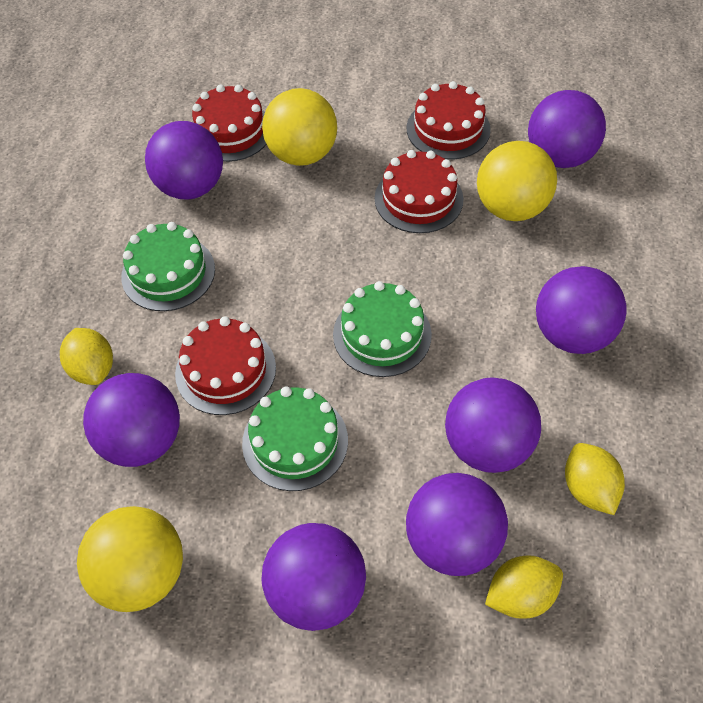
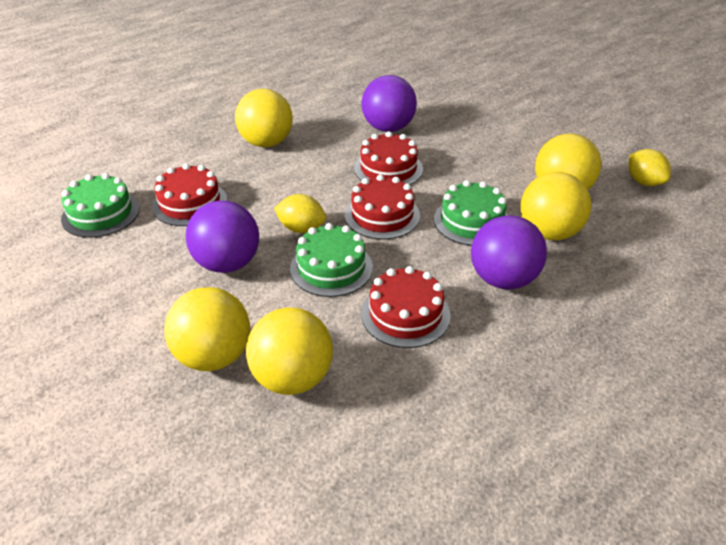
purple ball: [83,373,180,467] [145,121,223,199] [262,523,366,631] [406,473,508,576] [445,377,541,473] [528,90,606,168] [536,266,627,354] = 7 -> [186,201,259,273] [362,75,417,132] [471,215,547,289] = 3
yellow ball: [77,506,183,612] [262,88,337,166] [477,141,557,221] = 3 -> [164,287,250,371] [235,89,293,147] [246,308,333,395] [520,172,592,240] [535,134,601,190] = 5
yellow lemon: [60,328,113,385] [485,555,563,619] [565,443,625,515] = 3 -> [274,194,326,233] [628,149,671,186] = 2

